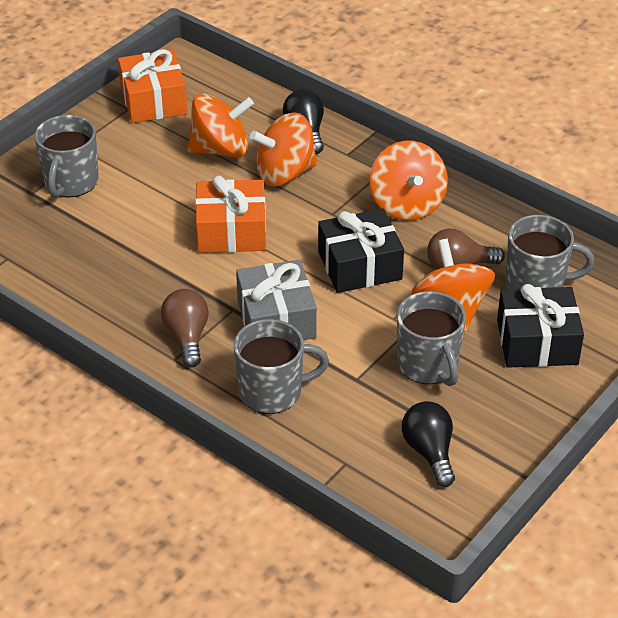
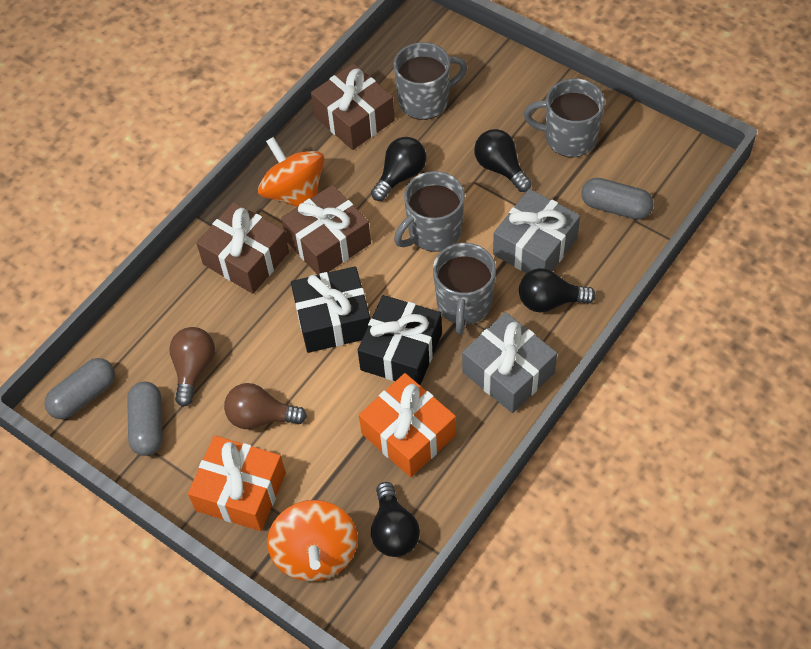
black light bulb: [283,90,324,154] [402,401,455,487] = 2 -> [371,137,426,201] [371,482,420,557] [474,129,532,192] [519,268,596,313] = 4
brown gift: none = 0 -> [196,202,289,294] [281,185,371,275] [311,63,395,150] = 3
grey capsule: none = 0 -> [44,358,115,419] [127,382,163,456] [581,178,654,220] = 3
grey gift: [236,260,317,340] = 1 -> [462,312,557,413] [493,189,580,273] = 2
orange spinning top: [188,93,254,158] [250,112,317,187] [370,141,448,221] [411,239,495,332] = 4 -> [258,137,324,207] [267,500,358,581] = 2

